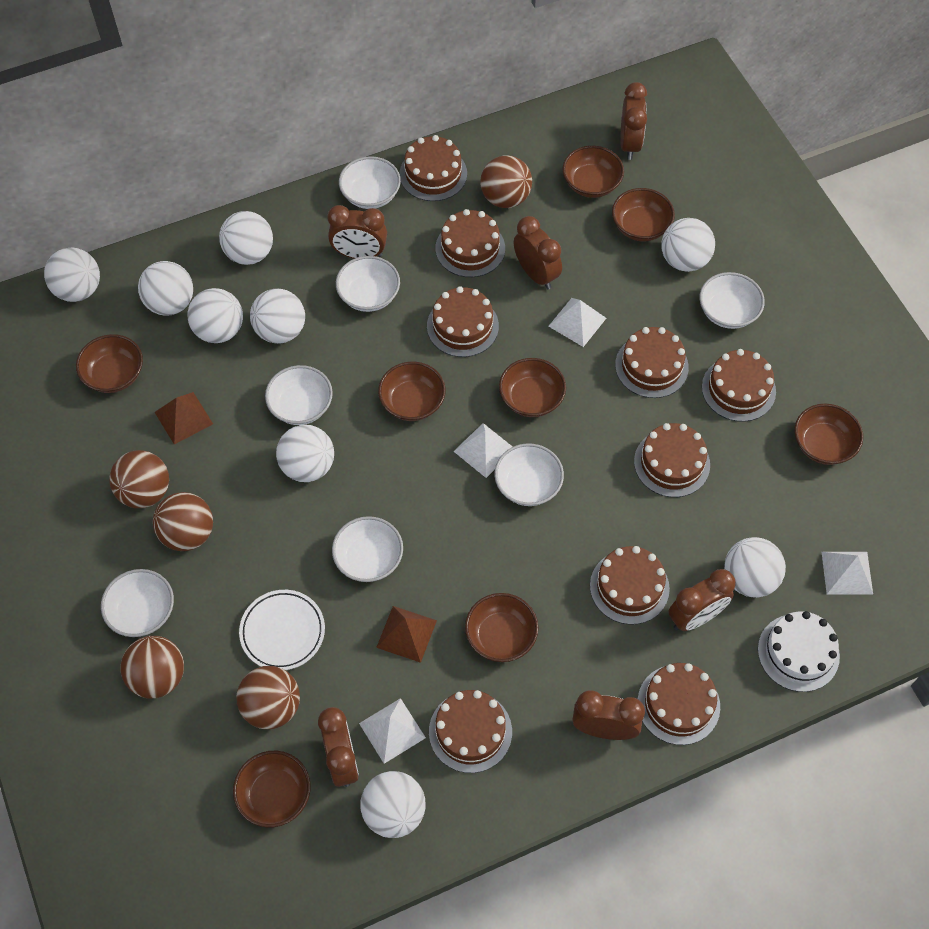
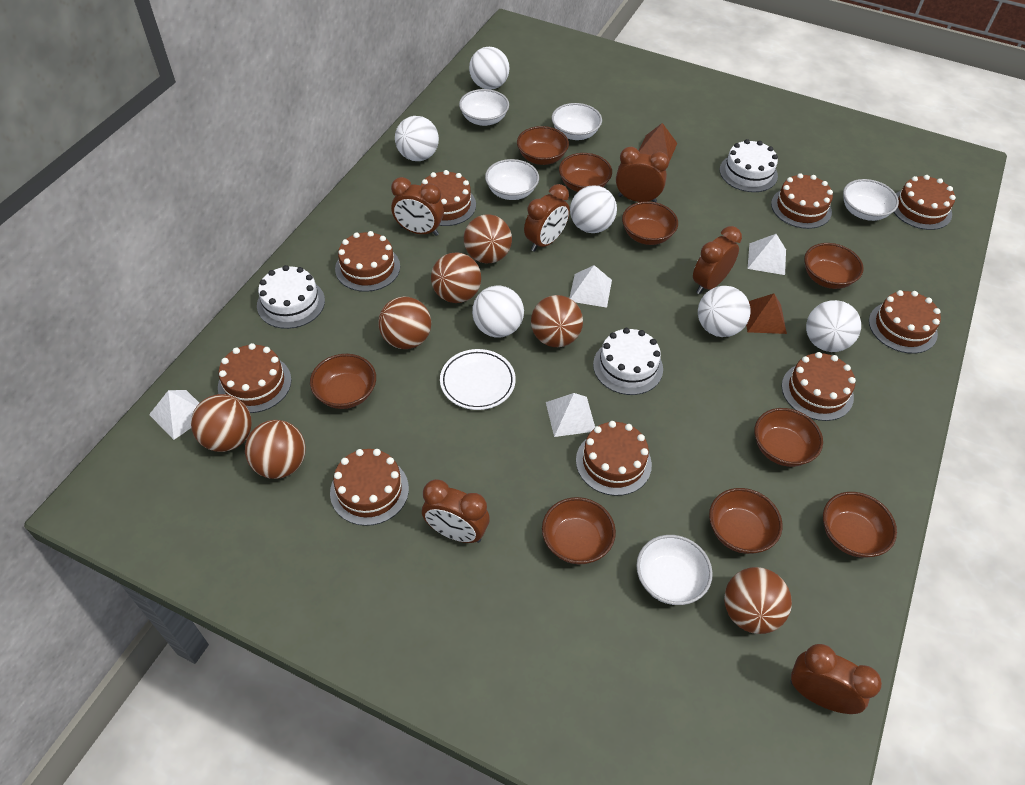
brown ball: [109,450,169,508] [121,636,184,699] [153,492,213,551] [236,666,300,729] [480,155,532,208] = 5 -> [191,394,252,452] [245,420,306,479] [378,297,431,349] [431,252,481,303] [464,214,512,263] [531,295,583,347] [724,567,792,634] = 7
brown bowl: [76,334,143,393] [233,751,311,828] [378,362,446,421] [465,593,539,662] [499,358,566,417] [563,146,624,198] [612,188,675,241] [795,404,863,465] = 8 -> [310,354,376,409] [517,126,569,165] [542,497,616,564] [559,153,612,192] [622,201,678,245] [709,488,782,554] [754,408,823,467] [804,243,864,289] [823,492,897,558] = 9
white ball: [44,248,100,302] [138,261,193,316] [187,288,243,343] [219,211,273,265] [250,289,305,344] [276,425,334,482] [360,771,425,838] [661,218,715,272] [724,537,786,598] = 9 -> [395,116,439,161] [469,47,510,90] [472,286,524,337] [570,185,617,233] [698,286,751,337] [806,300,861,352] = 6
white bowl: [101,569,174,637] [265,365,333,425] [332,516,403,582] [336,256,400,312] [339,156,401,209] [494,443,564,506] [699,272,765,329] = 7 -> [459,89,509,126] [485,159,539,200] [552,103,602,140] [636,535,713,605] [843,179,899,221] = 5
white cake: [758,611,840,692] = 1 -> [257,265,325,329] [593,328,663,395] [720,139,778,192] = 3

